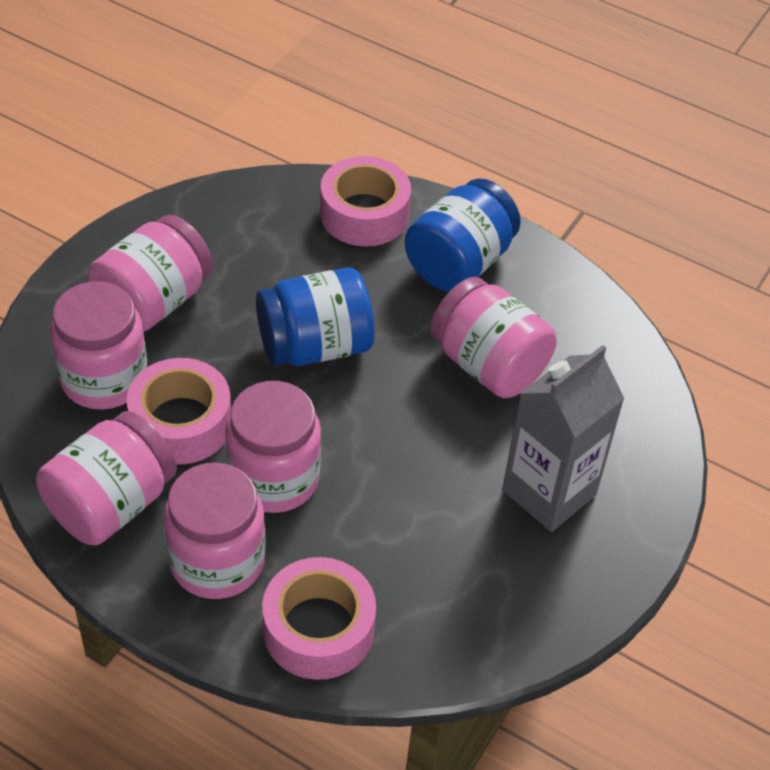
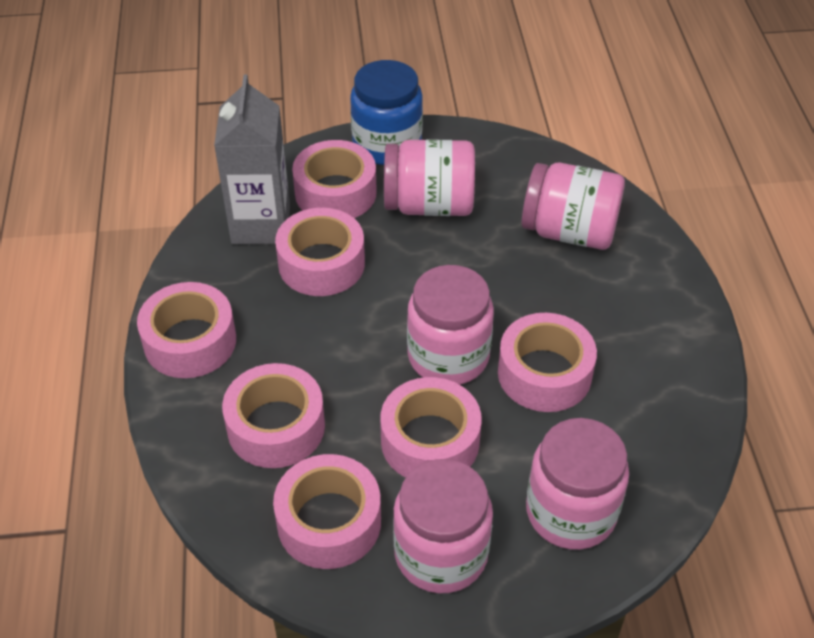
blue jar: [256,267,375,366] [405,178,521,292] = 2 -> [350,60,423,165] = 1
pink jar: [36,411,177,545] [50,281,147,410] [88,215,213,332] [163,462,266,599] [225,381,321,513] [430,277,557,398] = 6 -> [384,139,475,216] [393,459,493,594] [407,265,494,385] [522,163,625,250] [526,418,629,550] = 5
pink tape: [127,358,231,465] [262,557,376,680] [320,156,411,247] = 3 -> [137,282,236,378] [222,363,325,468] [273,454,381,569] [275,208,365,296] [292,140,377,218] [380,377,482,478] [498,313,597,412] = 7

